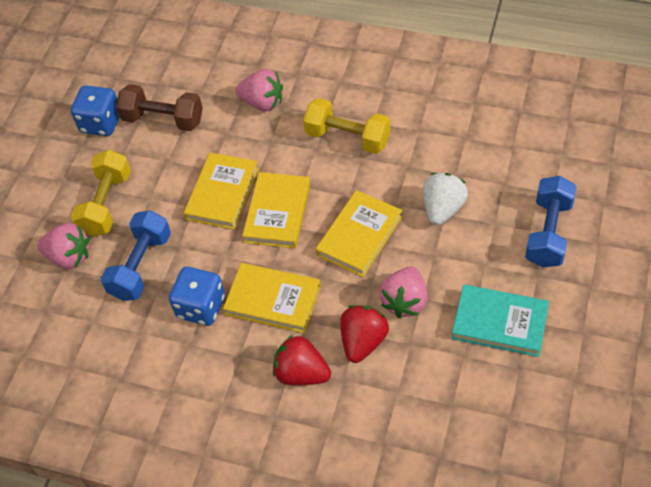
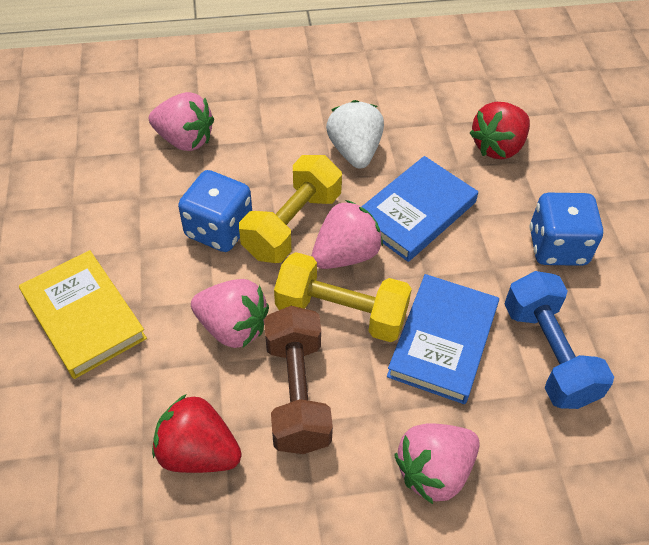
blue book: none = 0 -> [361,156,478,262] [387,274,499,404] = 2
blue dumbbell: [101,210,171,301] [525,176,577,268] = 2 -> [505,271,614,409] = 1
pink strawberry: [37,223,89,269] [235,69,283,111] [379,266,427,318] = 3 -> [149,92,214,151] [191,279,269,348] [312,200,383,269] [394,423,480,504] = 4
turquoise book: [452,284,549,357] = 1 -> none = 0
yellow book: [184,153,259,230] [223,263,321,333] [242,172,310,248] [316,190,402,277] = 4 -> [19,250,147,379] = 1

